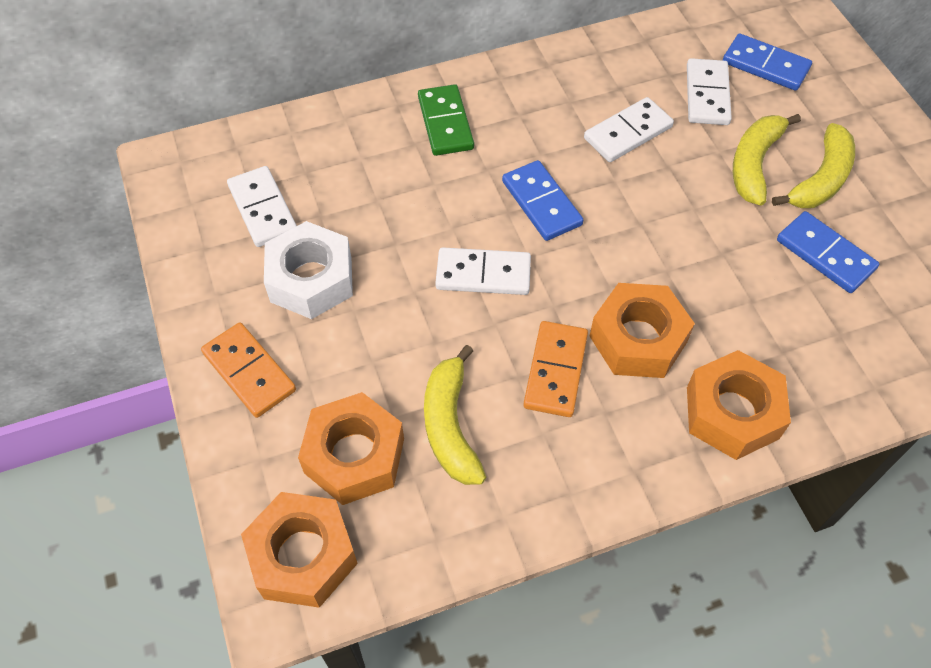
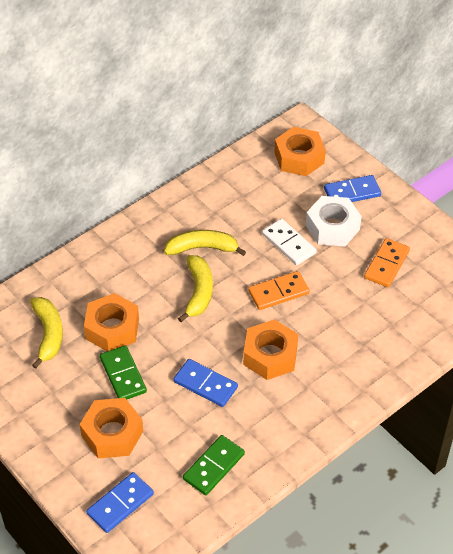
green domino: [418,84,474,156] = 1 -> [100,345,147,399] [183,435,245,495] = 2
white domino: [227,166,297,247] [435,247,531,295] [584,97,674,162] [687,58,732,125] = 4 -> [262,219,317,265] = 1

